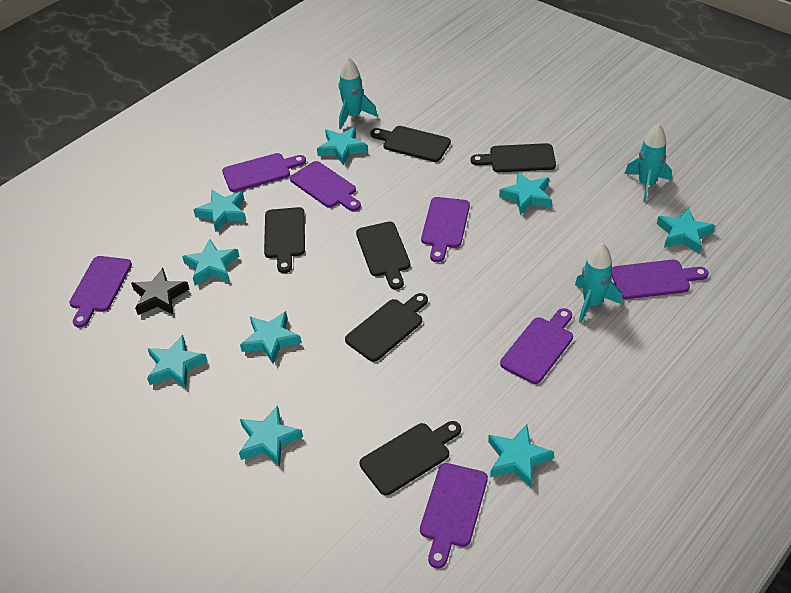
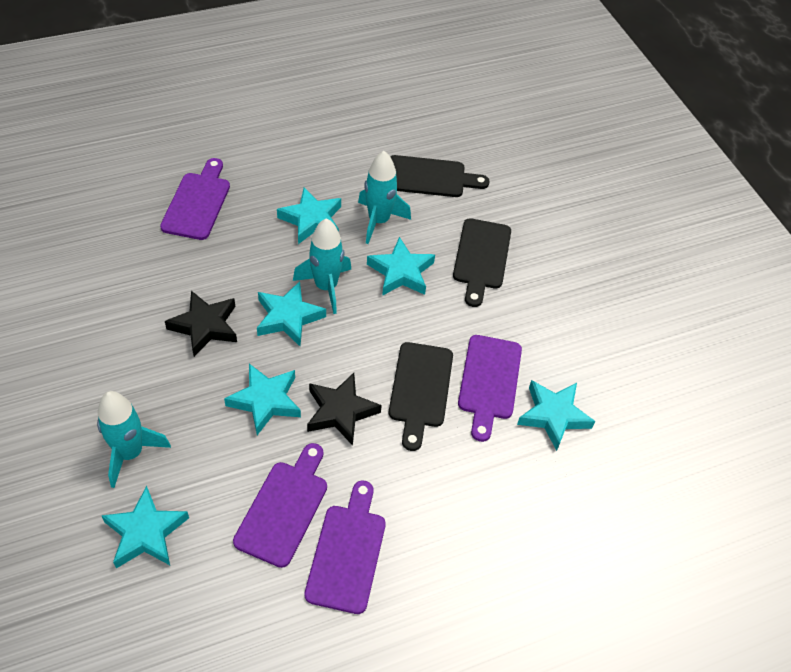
black cutting board: [264,207,305,273] [345,293,428,362] [356,222,411,290] [360,421,461,496] [370,126,451,162] [471,143,556,172] = 6 -> [389,342,453,451] [390,155,490,197] [453,218,511,307] = 3
black star: [131,268,190,315] = 1 -> [165,291,237,357] [307,373,382,446] = 2
purple cutting board: [69,256,132,328] [222,153,306,192] [290,161,361,211] [420,463,488,568] [421,197,470,262] [500,308,573,384] [612,260,709,299] = 7 -> [160,158,230,240] [233,443,327,568] [304,481,386,614] [458,335,522,442] = 4
turquoise star: [147,335,208,388] [182,239,240,285] [194,190,246,232] [239,406,303,467] [240,311,302,364] [317,127,367,166] [488,424,554,488] [499,172,552,215] [657,207,715,254] = 9 -> [101,486,189,568] [224,364,301,435] [257,281,326,346] [277,187,341,244] [367,237,435,296] [517,380,595,451] = 6

